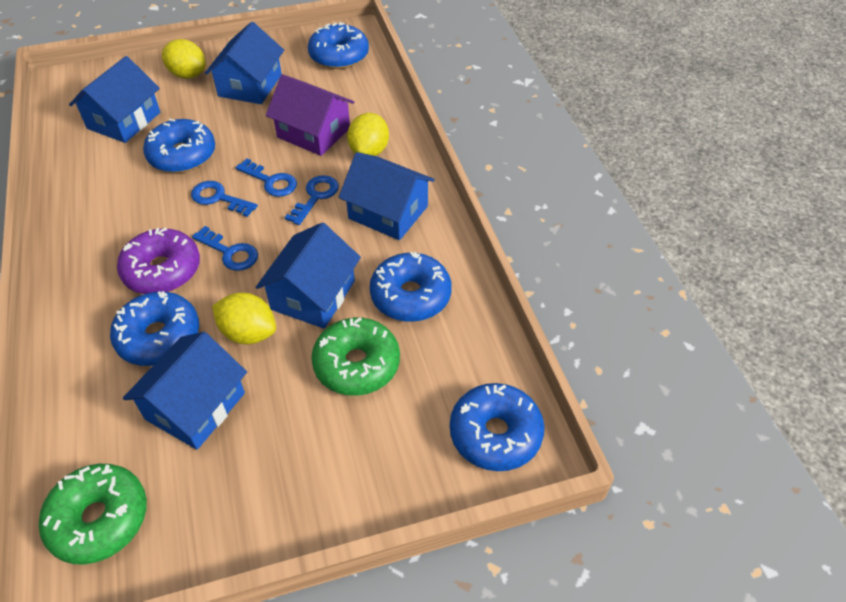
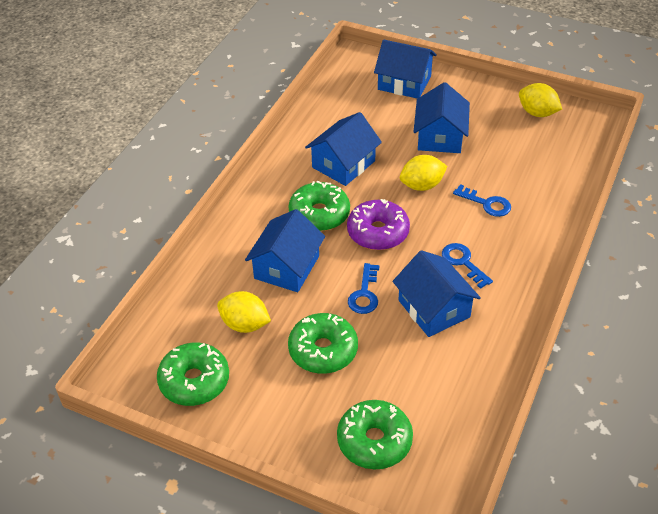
blue donut: [110,291,199,366] [143,119,215,173] [308,22,369,69] [370,252,452,322] [450,383,544,471] = 5 -> none = 0
blue key: [191,181,258,217] [192,226,258,271] [235,159,297,197] [285,175,339,225] = 4 -> [348,263,379,314] [442,243,493,289] [453,184,511,217] = 3
green donut: [39,464,147,564] [311,317,400,396] = 2 -> [157,342,229,406] [288,181,350,231] [288,313,358,374] [337,400,413,469] = 4
purple house: [266,74,354,156] = 1 -> none = 0

